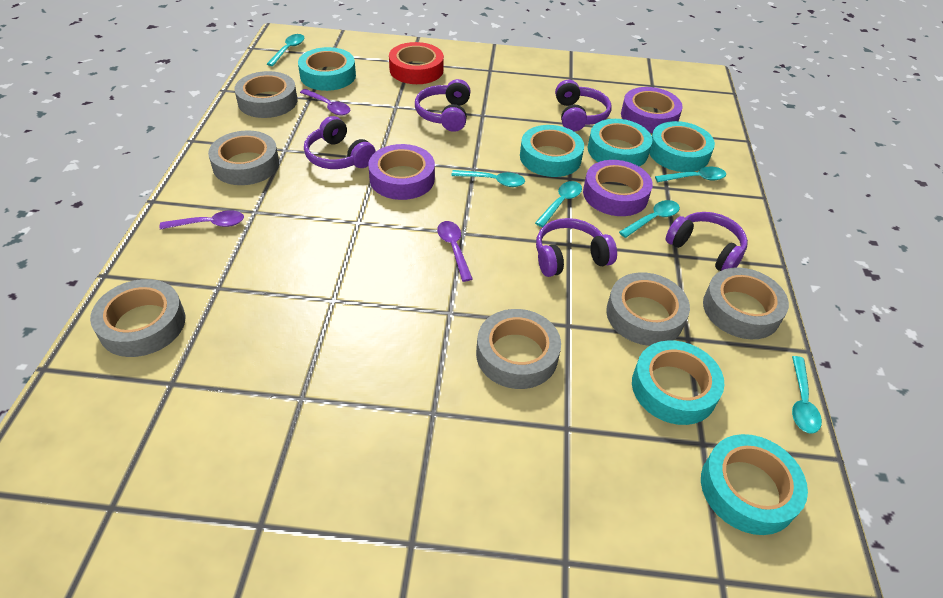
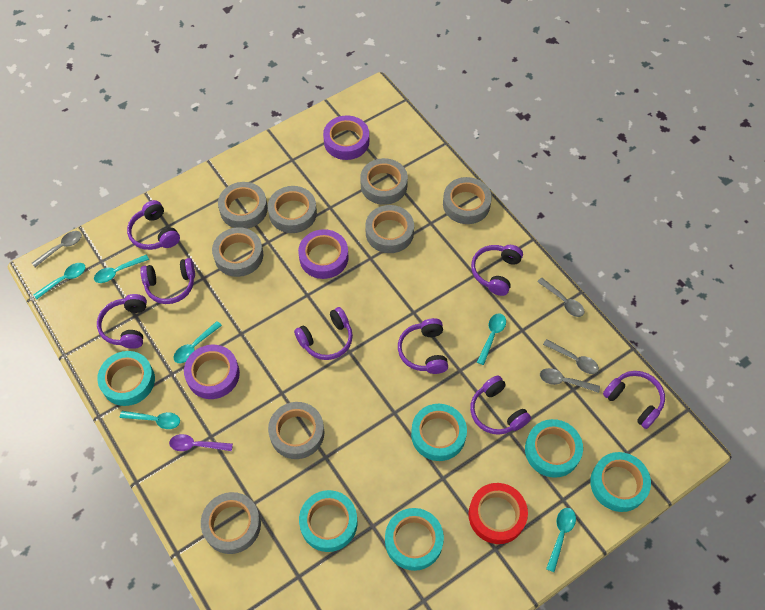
grey spoon: none = 0 -> [32,231,82,267] [537,278,585,317] [540,368,600,393] [543,339,599,374] = 4
grey tape: [90,279,185,357] [208,130,279,185] [234,71,297,118] [476,309,561,389] [606,272,690,346] [703,267,789,339] = 6 -> [201,492,261,554] [212,227,263,277] [218,182,268,229] [268,186,317,233] [268,402,324,459] [360,158,408,205] [365,205,414,253] [443,177,492,224] = 8
purple headphones: [304,116,376,169] [415,79,471,132] [536,218,617,277] [555,80,612,131] [666,212,748,271] = 5 -> [97,294,147,349] [127,200,180,250] [140,258,195,304] [294,307,353,360] [398,318,448,374] [470,375,531,435] [471,245,523,296] [603,371,665,429] = 8
purple spoon: [159,210,244,229] [300,89,350,116] [437,221,473,282] = 3 -> [169,434,233,451] = 1

